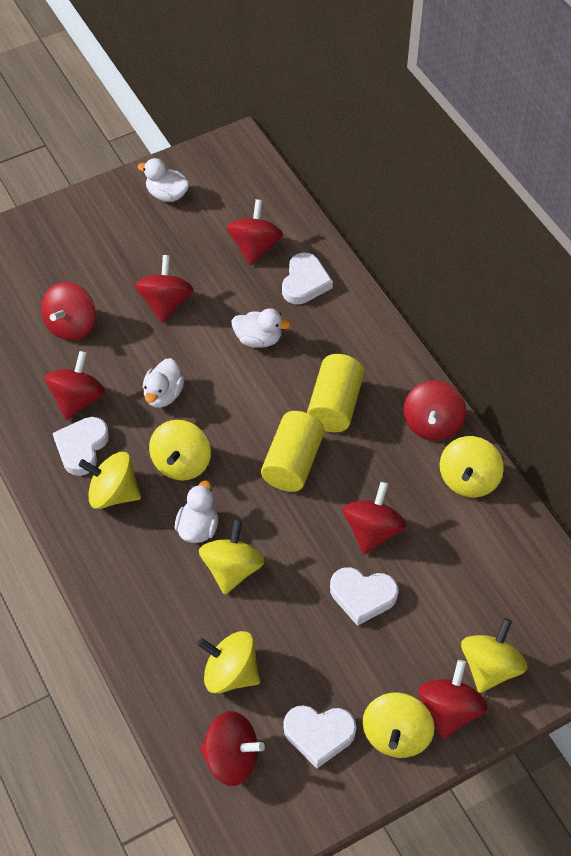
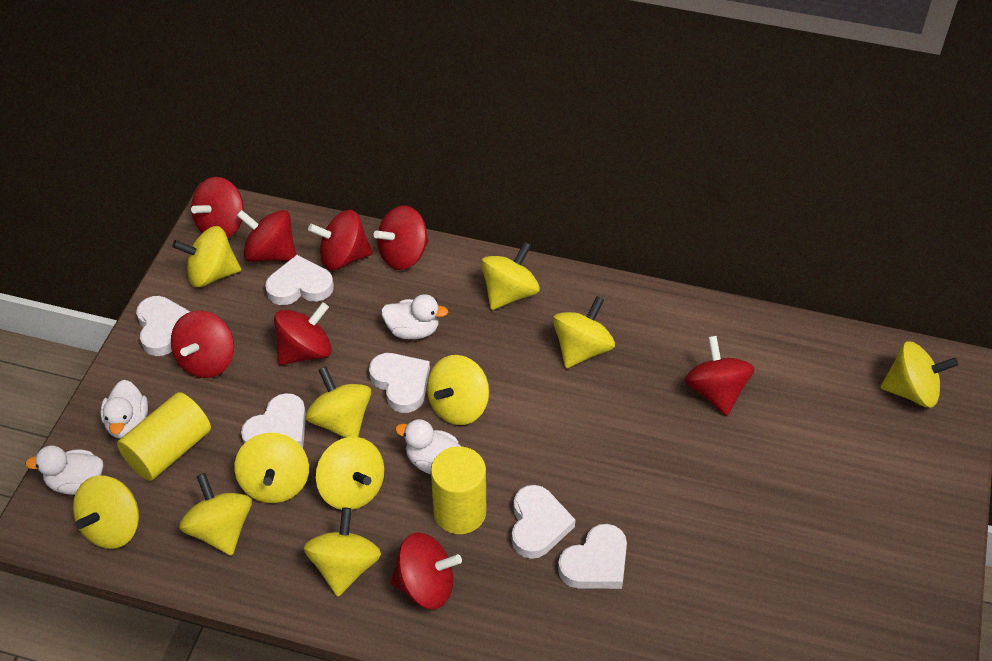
white heart: [53,417,109,476] [282,253,333,304] [283,705,357,768] [330,567,398,626] = 4 -> [136,296,190,356] [241,393,306,448] [265,255,334,305] [369,353,430,413] [512,485,575,559] [558,524,627,589] = 6
yellow spinning top: [78,452,141,509] [149,420,211,480] [197,631,260,694] [199,519,265,595] [362,692,434,758] [440,436,504,497] [461,618,527,693] = 7 -> [73,475,139,549] [172,226,241,287] [179,473,252,556] [234,433,309,503] [303,508,381,597] [305,366,371,438] [316,437,384,510] [427,355,489,425] [481,242,540,310] [553,296,615,368] [880,341,958,408] = 11

